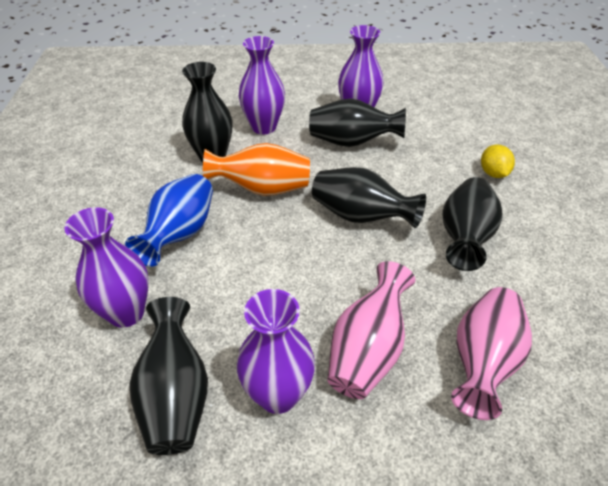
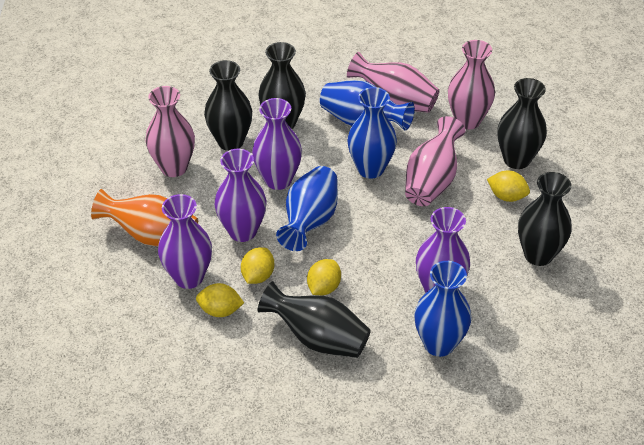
blue vase: [125,174,213,267] = 1 -> [276,166,338,251] [320,80,415,131] [348,87,397,179] [414,261,472,357] = 4
pink vase: [328,261,415,399] [451,287,532,420] = 2 -> [146,86,195,177] [347,52,439,113] [405,116,465,206] [448,40,495,130] = 4
yellow lemon: [481,145,515,178] = 1 -> [196,283,244,317] [241,247,274,284] [307,259,341,295] [487,171,530,202] = 4

